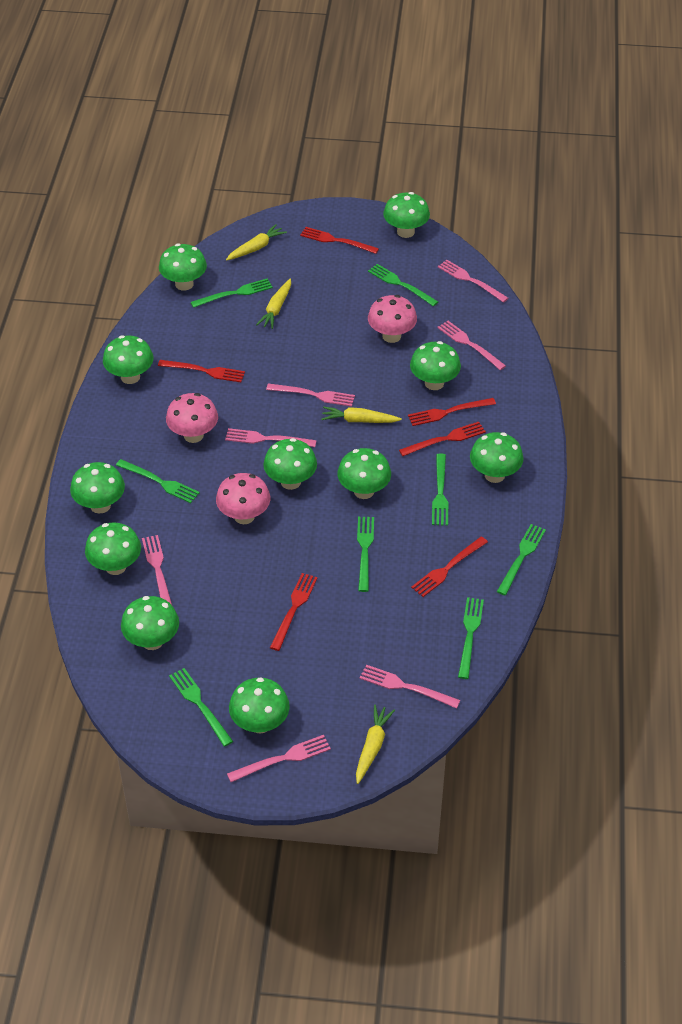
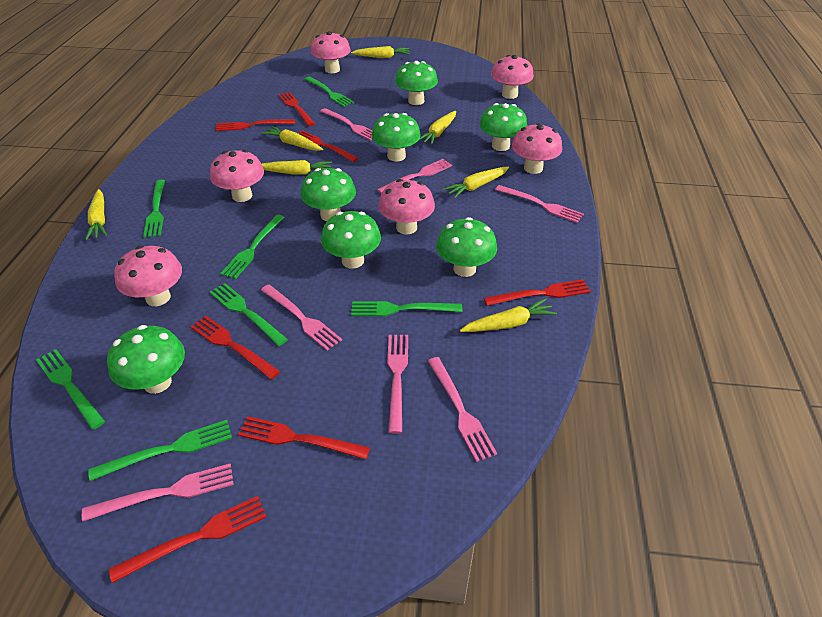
green fork: [116,459,200,503] [169,668,233,747] [191,279,273,308] [357,517,374,592] [368,264,438,306] [432,453,449,526] [458,597,484,679] [497,524,546,595] = 8 -> [36,349,105,430] [88,420,232,481] [143,180,165,238] [210,283,288,346] [220,215,285,279] [305,77,354,107] [351,301,462,316] = 7
green mushroom: [70,462,125,514] [85,523,141,575] [103,335,153,384] [121,596,179,650] [159,244,207,291] [229,677,290,733] [263,438,317,490] [337,448,391,499] [383,192,430,238] [410,341,461,390] [470,432,524,483] = 11 -> [107,325,185,394] [301,168,356,221] [321,211,381,269] [372,113,421,162] [395,61,438,105] [436,217,497,277] [479,103,527,151] = 7
pink mushroom: [166,393,218,443] [216,473,270,524] [368,295,417,343] = 3 -> [114,246,182,306] [210,150,264,202] [311,31,351,73] [378,179,435,234] [491,55,534,99] [512,123,562,174] = 6
red fork: [158,360,245,382] [270,573,318,651] [300,227,379,254] [399,422,486,456] [408,398,496,426] [411,536,488,597] = 6 -> [109,496,266,583] [190,316,280,380] [215,119,295,131] [238,416,370,460] [278,92,315,126] [298,130,359,162] [484,279,591,306] = 7
yellow carrot: [226,224,287,261] [256,279,291,329] [321,406,402,423] [356,705,395,784] = 4 -> [85,189,107,240] [261,126,323,151] [261,160,332,175] [351,46,410,58] [418,111,456,145] [443,167,509,198] [460,298,557,332] = 7

